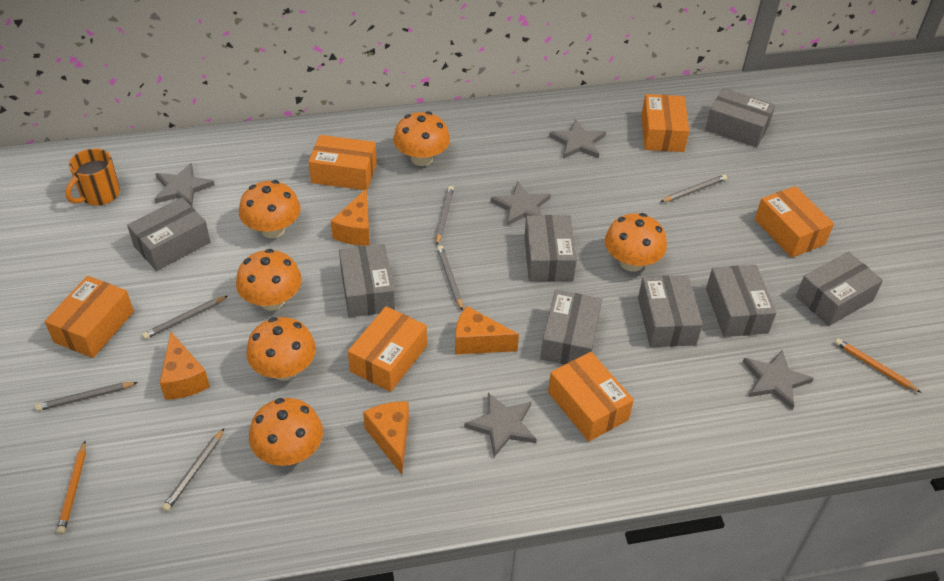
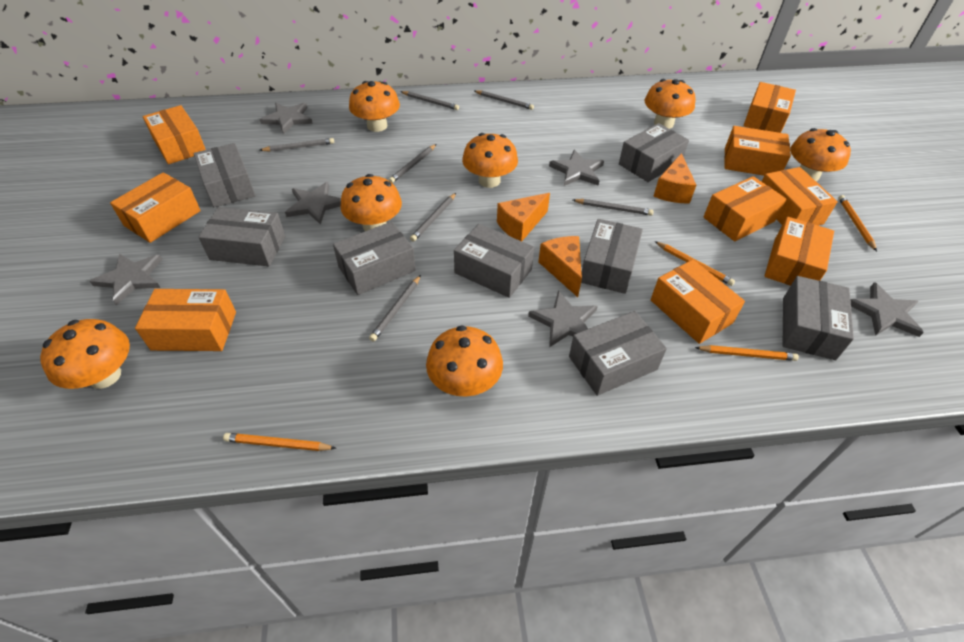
grey pencil: [35,382,138,411] [142,296,228,339] [162,428,224,511] [436,186,454,245] [437,245,463,311] [661,174,727,202] = 6 -> [260,138,334,152] [369,275,421,342] [389,144,436,183] [400,91,459,110] [410,193,456,242] [475,90,534,110] [573,199,654,216] = 7
grey star: [154,163,215,207] [464,393,537,457] [491,182,551,226] [549,119,606,159] [743,350,814,410] = 5 -> [90,254,163,305] [260,103,313,134] [285,182,341,225] [528,290,598,348] [549,150,604,186] [850,282,924,337] = 6
orange box: [44,276,134,358] [308,135,377,190] [348,306,427,392] [548,352,634,441] [641,94,689,152] [755,186,834,258] = 6 -> [110,172,201,243] [135,289,236,351] [143,105,206,164] [651,259,745,344] [704,176,786,241] [724,126,791,176] [743,82,796,133] [762,167,838,225] [764,217,834,286] = 9
orange cheese: [160,332,210,400] [331,189,370,246] [363,402,409,474] [455,306,519,355] = 4 -> [497,193,550,241] [538,236,582,297] [653,153,696,203] = 3
orange mug: [65,148,120,205] = 1 -> none = 0
orange mushroom: [236,249,302,311] [239,180,301,238] [246,317,316,381] [249,398,323,466] [393,111,450,166] [605,213,667,271] = 6 -> [40,319,130,389] [340,174,402,231] [349,81,400,132] [426,326,503,397] [462,133,518,188] [645,79,695,129] [790,128,851,181] = 7
orange pencil: [57,441,86,535] [835,338,922,393] = 2 -> [223,433,336,451] [655,241,735,286] [695,345,799,361] [838,195,877,251] = 4

